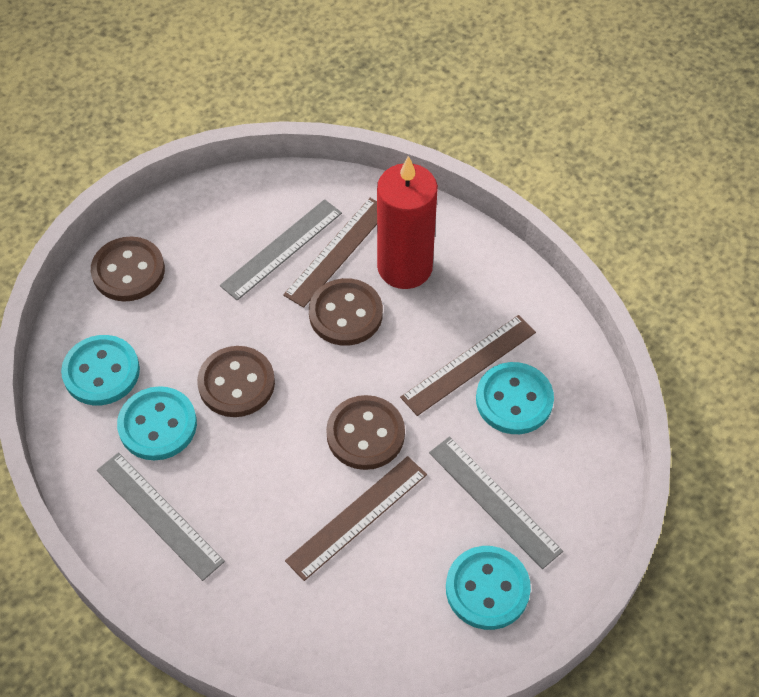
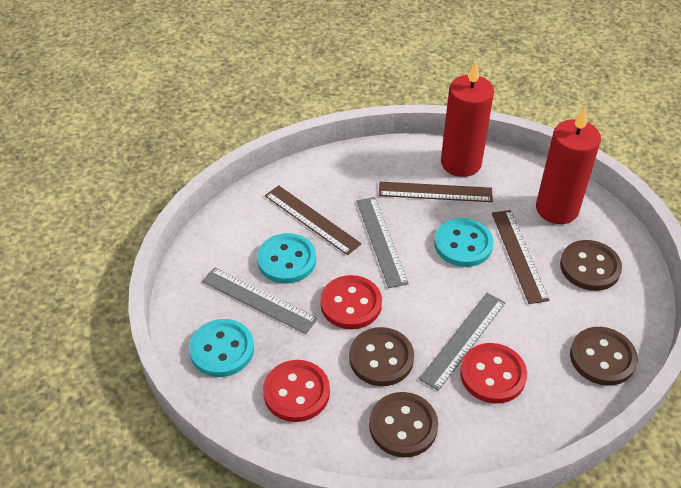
red button: none = 0 -> [263,360,330,422] [320,275,382,329] [460,343,527,404] = 3
red candle: [377,156,438,289] = 1 -> [441,61,494,177] [536,107,601,224] = 2
turquoise button: [61,335,140,405] [117,386,197,461] [446,546,531,630] [476,362,554,434] = 4 -> [189,319,254,377] [257,233,316,283] [434,218,493,267] = 3

